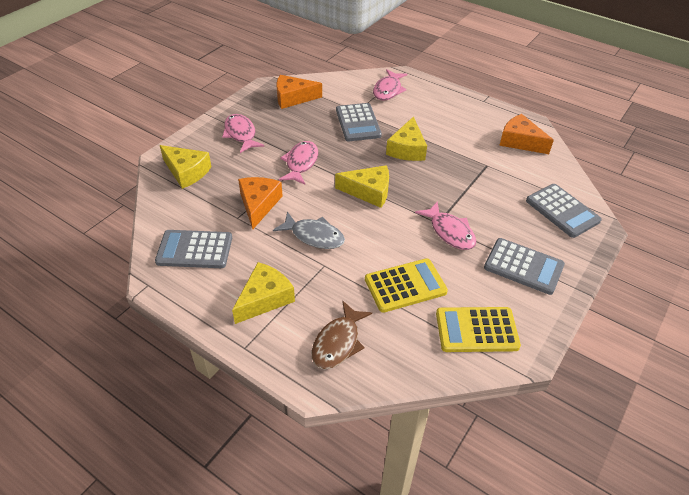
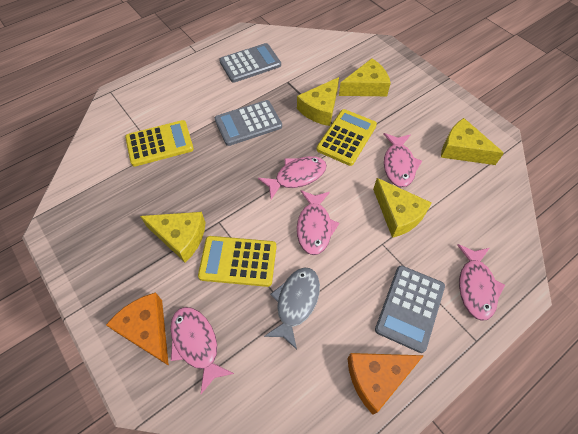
brown fish: [312,300,372,370] = 1 -> none = 0
grey calculator: [155,230,232,268] [336,103,382,141] [484,238,565,295] [526,184,602,238] = 4 -> [214,100,282,146] [219,43,281,83] [375,266,445,353] = 3
orange cheese: [238,177,283,229] [277,75,322,109] [499,114,554,154] = 3 -> [106,293,169,366] [347,353,424,415] = 2
pink fish: [222,114,265,153] [279,141,318,185] [373,69,407,101] [415,201,476,250] = 4 -> [170,307,234,395] [258,156,327,199] [297,190,339,255] [384,133,422,187] [457,244,505,321] = 5
yellow calculator: [365,258,448,313] [436,307,521,352] = 2 -> [125,120,194,167] [198,236,276,287] [316,109,377,166] = 3
yellow cheese: [160,145,211,189] [232,262,295,324] [335,165,389,208] [386,116,427,161] = 4 -> [140,212,205,262] [297,77,339,126] [339,58,391,96] [373,178,432,238] [441,118,504,165] = 5

